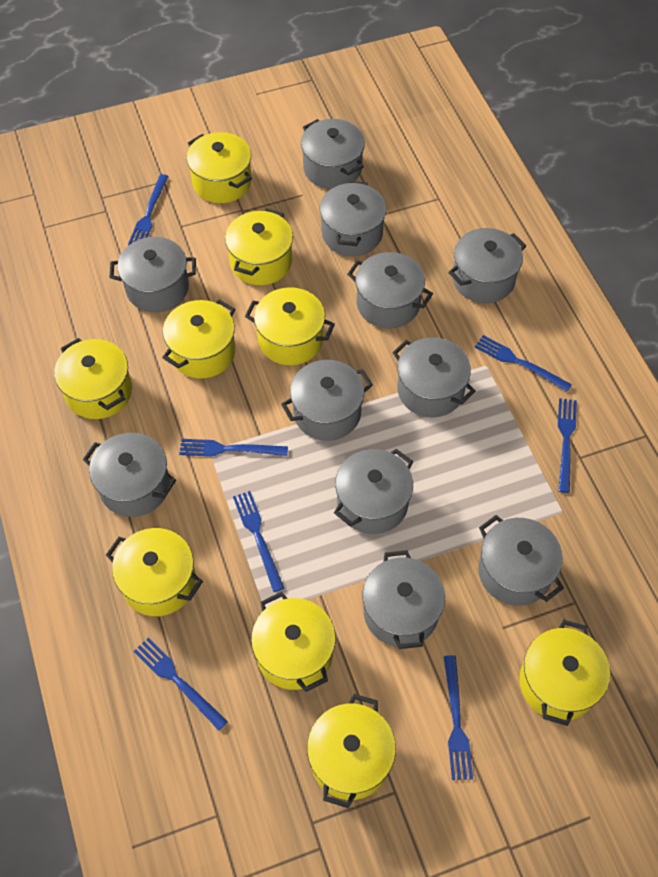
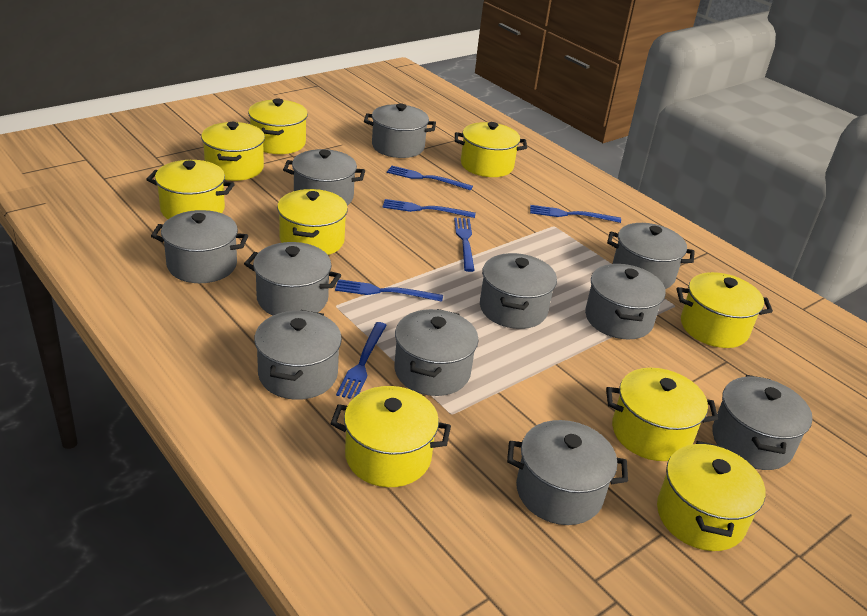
blue fork: [128,174,169,245] [134,637,228,730] [179,439,288,457] [233,491,284,592] [444,655,473,780] [475,335,572,392] [558,398,577,493] = 7 -> [335,279,443,302] [336,322,387,399] [382,199,476,218] [387,166,473,191] [454,218,475,272] [530,205,621,223] = 6

